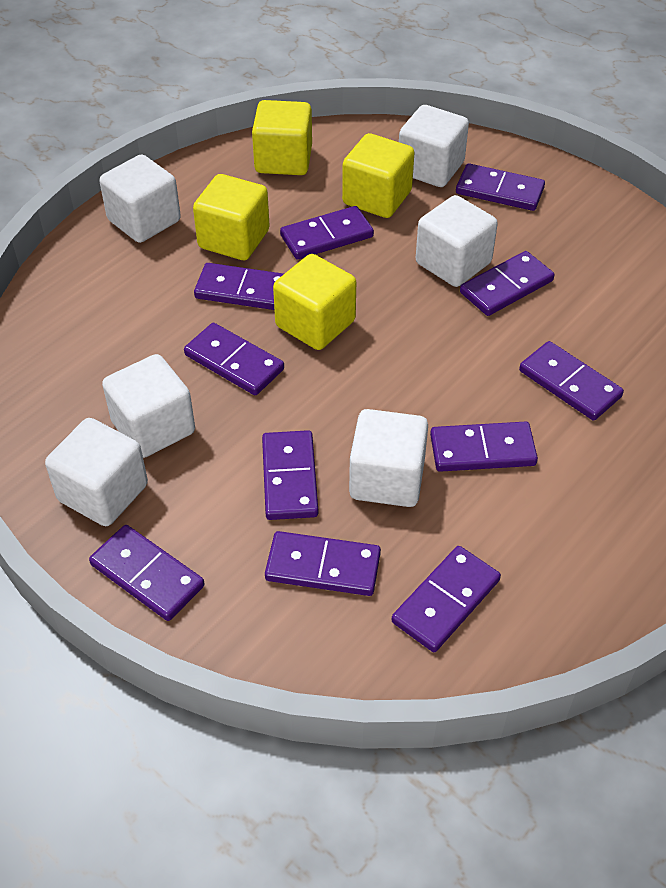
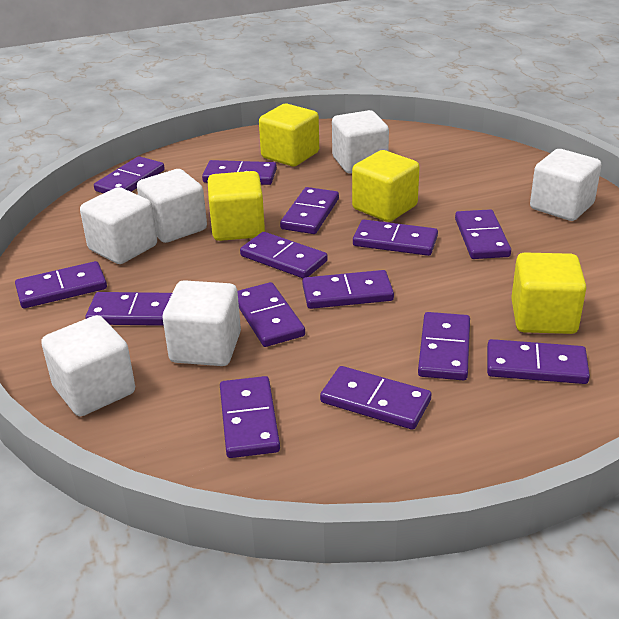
purple domino: [89,525,205,621] [184,323,284,395] [194,263,284,310] [262,430,318,520] [265,531,381,596] [280,206,374,260] [392,546,501,652] [430,422,538,472] [456,163,545,211] [460,251,554,316] [519,341,624,421] = 11 -> [15,261,107,308] [85,292,172,326] [94,156,165,193] [202,160,277,185] [220,376,280,458] [237,282,305,347] [240,232,328,278] [280,187,339,234] [302,270,394,309] [320,366,431,430] [353,220,438,256] [418,312,470,380] [455,209,511,259] [487,339,590,384] = 14

